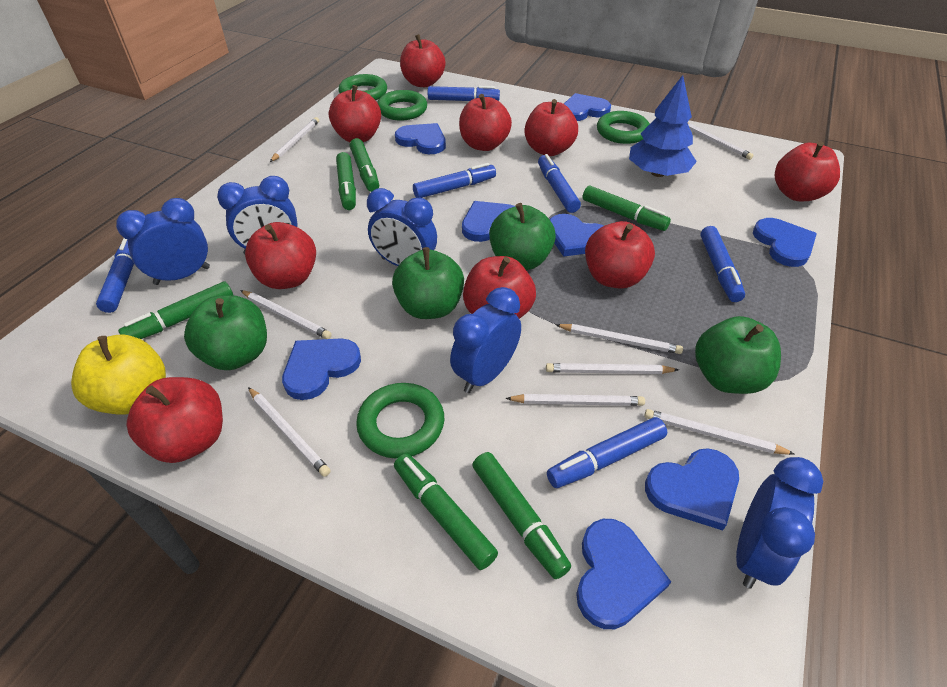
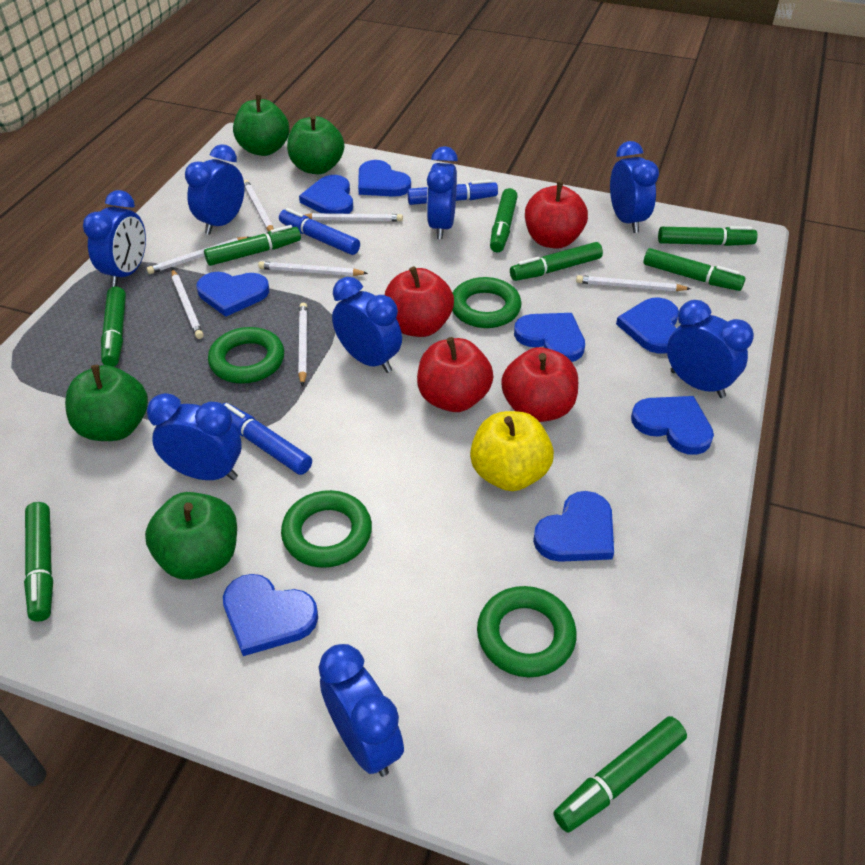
blue clock: [116,198,210,285] [217,176,298,254] [367,188,437,266] [450,287,521,393] [736,457,823,589] = 5 -> [83,190,146,287] [147,393,242,480] [185,144,244,235] [318,644,404,777] [332,277,402,373] [427,146,458,239] [610,141,659,233] [667,300,754,398] = 8
blue marker: [96,238,134,313] [413,163,496,198] [428,86,500,101] [538,154,581,213] [547,417,667,488] [700,226,745,302] = 6 -> [223,403,312,475] [279,208,360,255] [407,180,498,205] = 3
blue tree: [629,75,697,177] = 1 -> none = 0
green marker: [118,282,233,339] [336,152,356,210] [350,138,379,192] [394,453,498,570] [472,452,571,579] [583,185,671,231] = 6 -> [24,502,53,622] [101,286,126,367] [204,225,301,266] [490,188,518,252] [510,242,603,281] [553,716,687,833] [643,248,746,291] [658,226,758,246] = 8
red apple: [127,377,223,463] [245,222,316,289] [329,85,381,142] [400,34,446,87] [459,94,512,151] [463,256,536,319] [524,99,578,156] [585,221,655,288] [775,141,840,201] = 9 -> [385,267,454,337] [417,337,493,412] [501,347,578,422] [525,182,588,249] = 4
white pencil: [240,290,332,339] [248,387,331,477] [270,117,319,162] [505,394,645,406] [546,363,679,374] [555,324,683,354] [644,409,794,455] [688,123,753,160] = 8 -> [146,237,249,274] [172,269,204,339] [244,180,274,231] [258,261,368,276] [298,303,308,386] [305,213,403,222] [576,275,691,291] = 7

